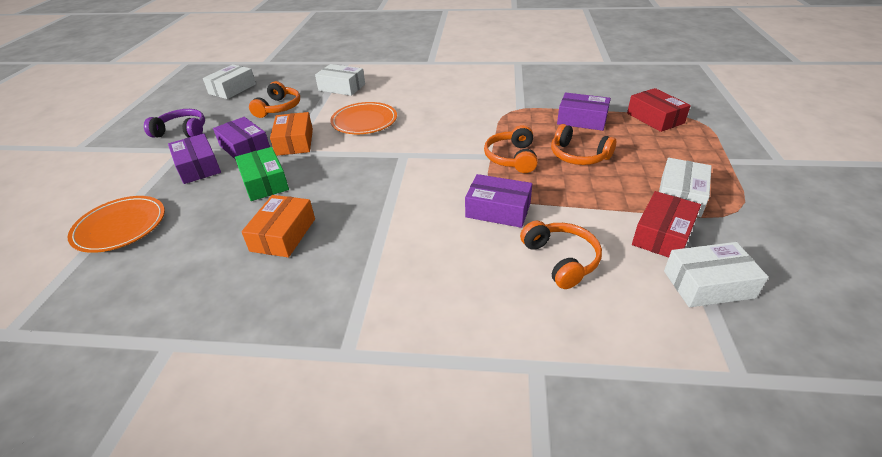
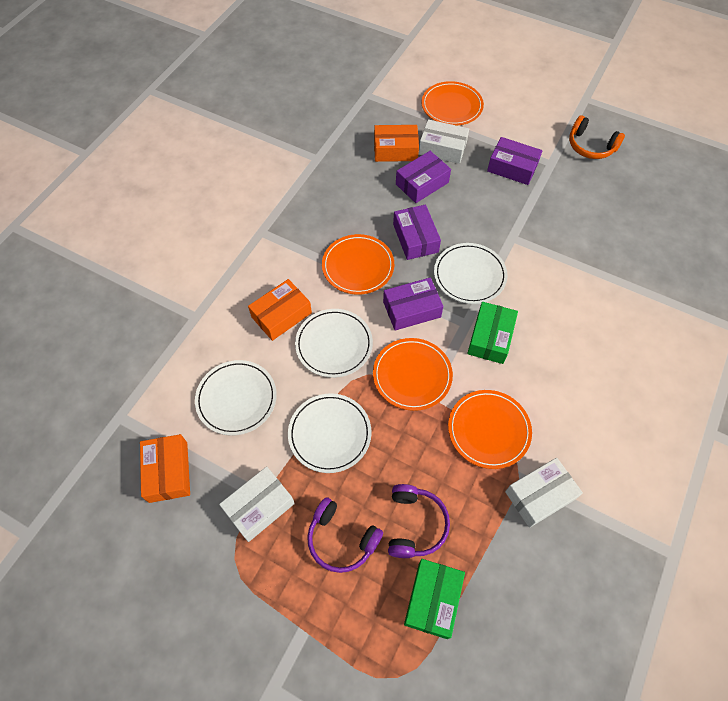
green box: [235,147,289,201] = 1 -> [404,559,465,639] [467,302,518,364] = 2
orange box: [241,195,315,257] [270,112,313,156] = 2 -> [140,434,190,503] [248,279,312,341] [374,125,419,162] = 3
orange headphones: [249,81,300,118] [484,125,538,173] [520,221,602,289] [551,124,616,165] = 4 -> [569,115,625,159] = 1
orange plate: [68,196,165,253] [330,102,397,134] = 2 -> [322,234,394,295] [373,338,453,411] [421,81,484,126] [448,390,532,469] = 4
purple headphones: [144,109,205,138] = 1 -> [307,497,383,573] [388,484,450,558] = 2
red box: [627,88,691,132] [632,191,701,258] = 2 -> none = 0
white box: [203,64,256,99] [315,64,365,96] [659,158,712,217] [664,242,768,307] = 4 -> [219,466,295,542] [419,119,469,164] [505,458,583,528] = 3
white plate: none = 0 -> [195,360,277,436] [288,393,372,473] [295,309,373,378] [434,243,507,304] = 4

